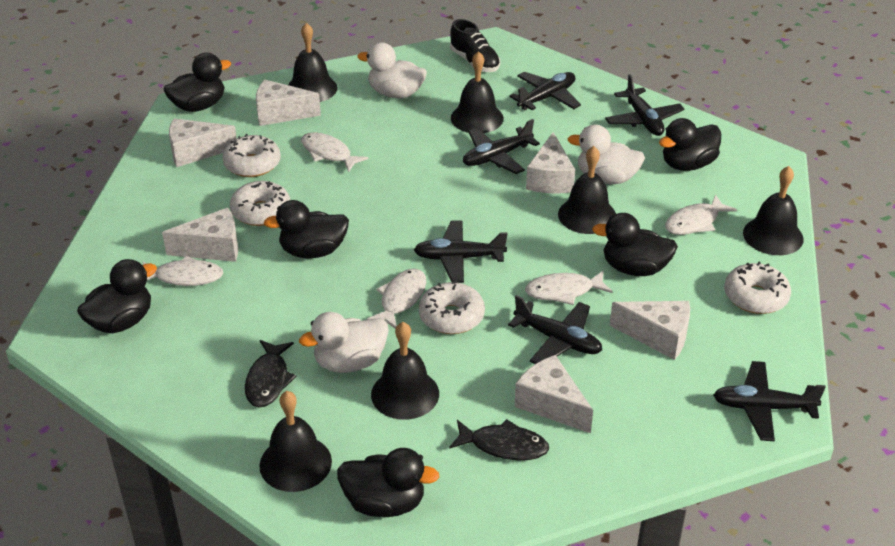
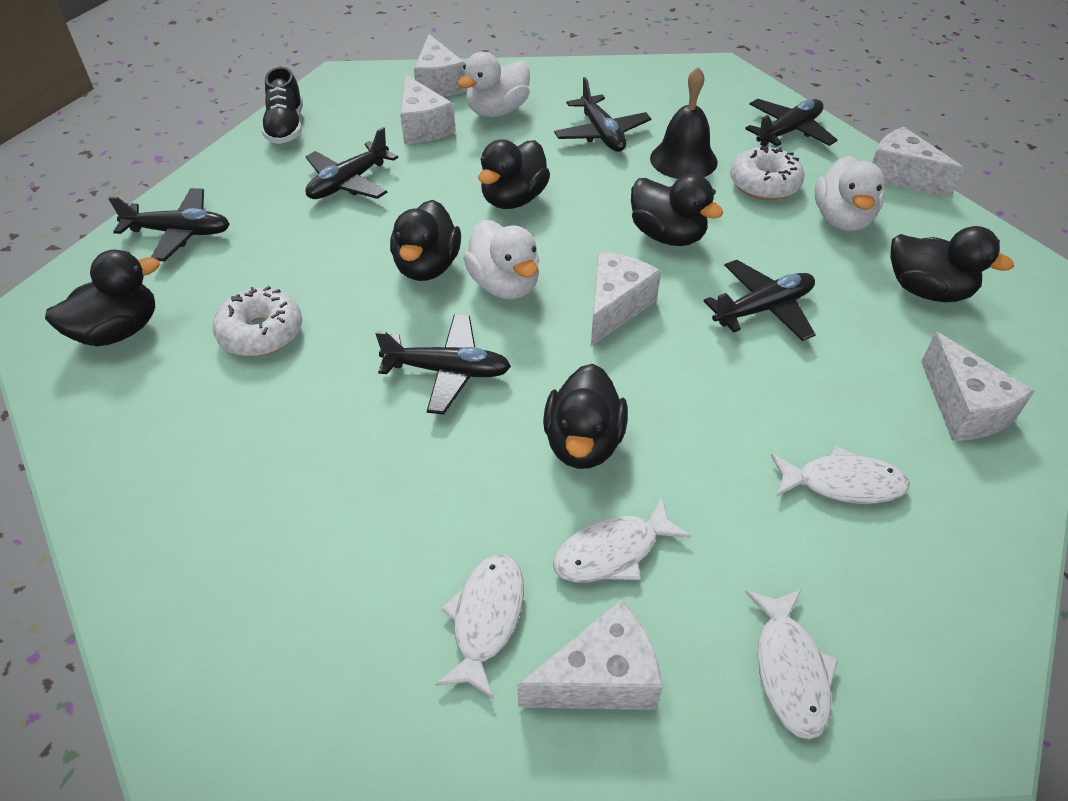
black bell: [259,391,332,492] [288,23,338,102] [371,322,439,420] [451,51,504,133] [558,146,616,234] [743,166,804,255] = 6 -> [650,67,718,179] = 1
black fish: [245,340,296,408] [449,419,549,460] = 2 -> none = 0
white donut: [222,134,281,177] [230,181,290,226] [419,281,485,334] [724,262,791,314] = 4 -> [213,286,302,357] [730,146,805,200] = 2
white fish: [142,256,223,286] [301,132,369,172] [367,269,426,329] [525,270,613,305] [665,194,737,235] = 5 -> [435,554,524,699] [553,497,691,582] [745,590,839,740] [771,446,910,504] = 4

